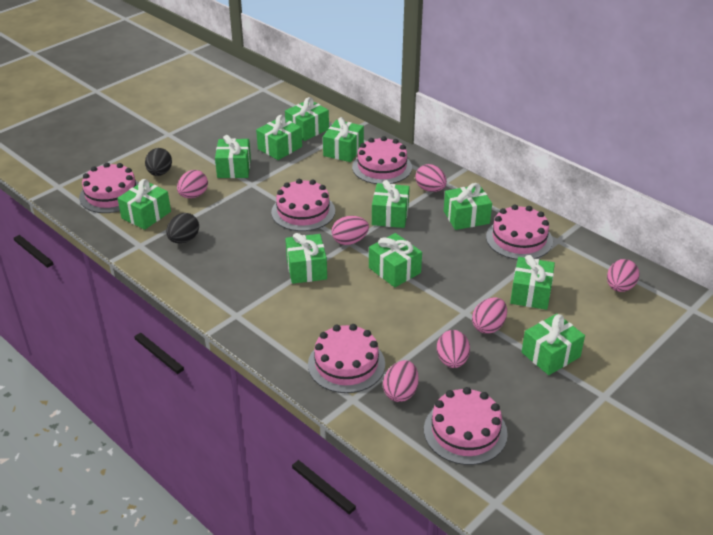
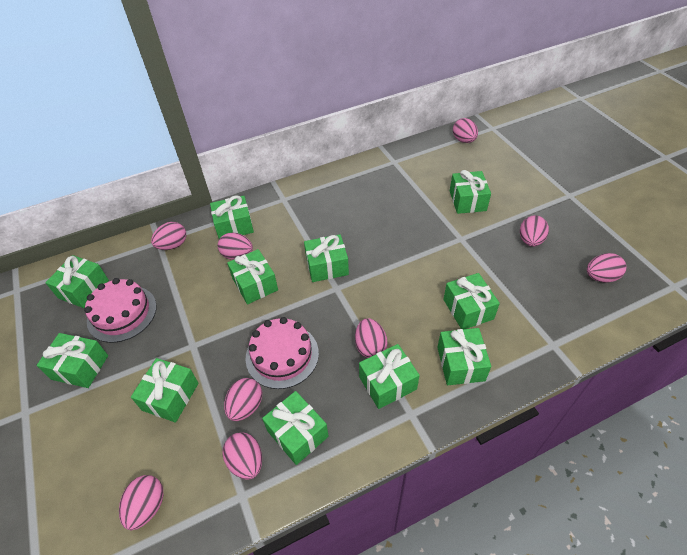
black egg: [145,148,172,176] [166,213,199,243] = 2 -> none = 0
pink cake: [79,162,139,213] [271,179,335,231] [308,324,385,393] [352,136,412,184] [424,387,508,465] [486,204,553,260] = 6 -> [84,278,157,343] [246,317,319,389] = 2
pink egg: [177,170,208,198] [331,216,369,245] [383,360,419,402] [415,164,447,192] [437,330,470,368] [472,297,507,334] [607,259,639,292] = 7 -> [119,475,163,530] [151,222,186,250] [218,233,253,260] [223,432,262,480] [224,378,262,421] [355,318,387,358] [453,118,478,143] [520,215,549,247] [587,253,626,283] = 9

